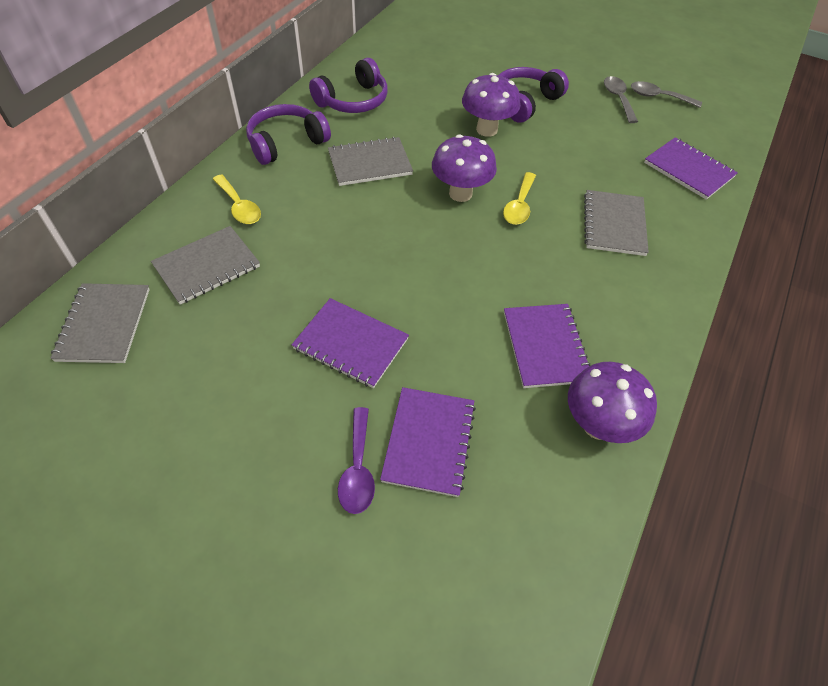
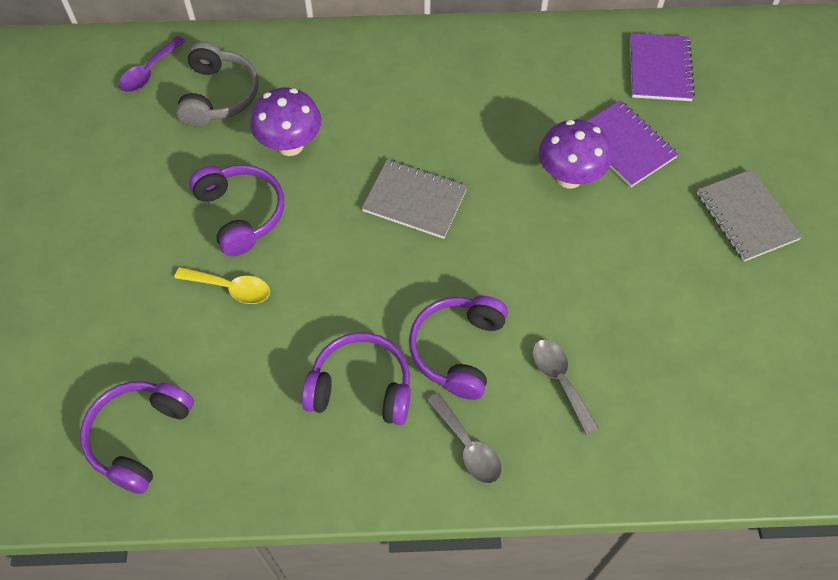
grey headphones: none = 0 -> [176,41,258,127] = 1
grey notebook: [50,283,150,363] [151,226,260,305] [328,137,413,186] [584,190,649,256] = 4 -> [362,159,468,239] [697,169,802,262] = 2
purple headphones: [246,104,331,165] [309,58,388,113] [498,67,569,123] = 3 -> [80,381,194,494] [189,165,284,256] [302,332,411,425] [409,296,508,400] = 4
purple mushroom: [432,134,497,202] [462,73,521,137] [568,362,657,443] = 3 -> [250,88,321,156] [539,120,612,189] = 2
purple notebook: [292,298,409,388] [380,387,476,497] [504,304,590,388] [644,137,738,200] = 4 -> [587,100,678,187] [630,33,695,101] = 2
yellow spoon: [213,175,261,224] [503,172,536,225] = 2 -> [174,267,270,304] = 1

